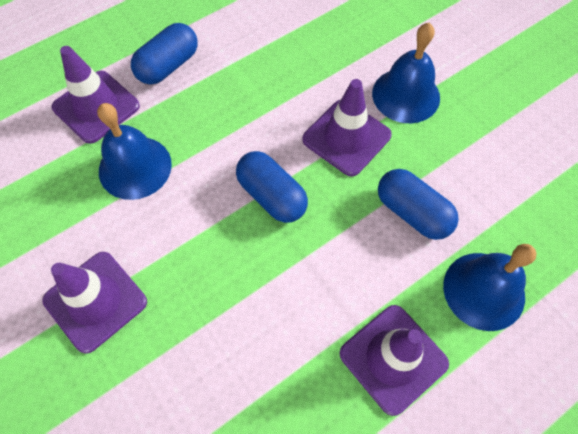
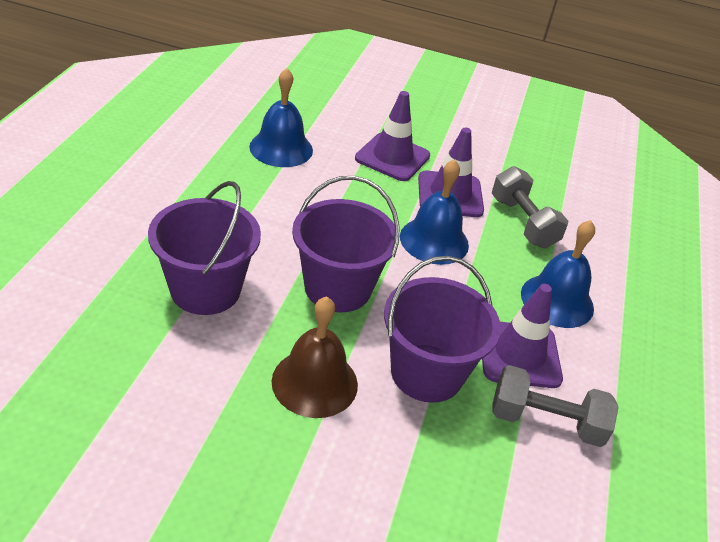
blue capsule: [131,23,198,85] [236,151,308,223] [378,169,459,240] = 3 -> none = 0
brown bell: none = 0 -> [271,296,358,418] = 1
grey dumbbell: none = 0 -> [492,166,568,249] [492,365,619,447] = 2
purple bucket: none = 0 -> [148,181,261,315] [292,176,400,312] [384,256,501,403] = 3
purple traffic cone: [43,252,147,354] [52,46,140,144] [302,79,392,176] [340,305,449,416] = 4 -> [355,91,430,181] [418,128,484,217] [482,284,563,388] = 3

